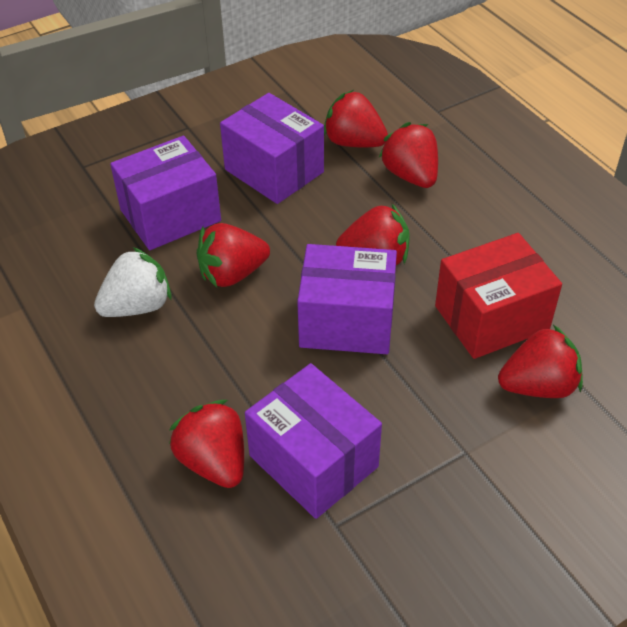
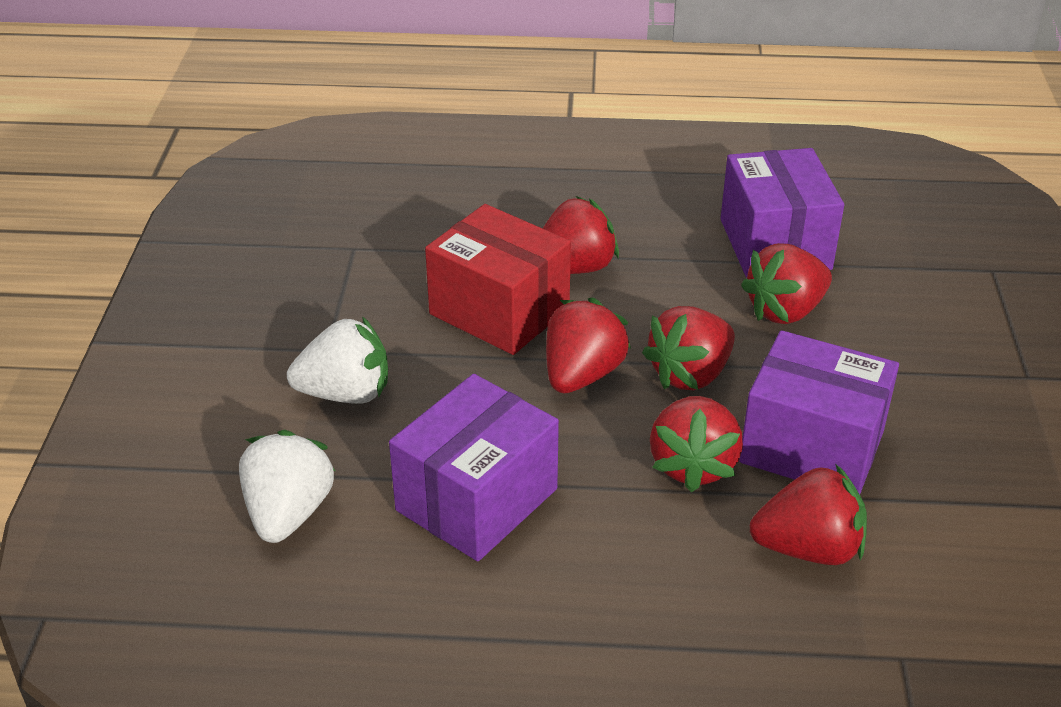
purple box: [110,136,221,250] [220,93,324,204] [245,363,382,519] [297,244,397,354] = 4 -> [389,374,559,561] [721,148,844,277] [739,330,899,494] = 3
white strawberry: [94,247,172,317] = 1 -> [239,430,335,543] [287,316,388,404] = 2

